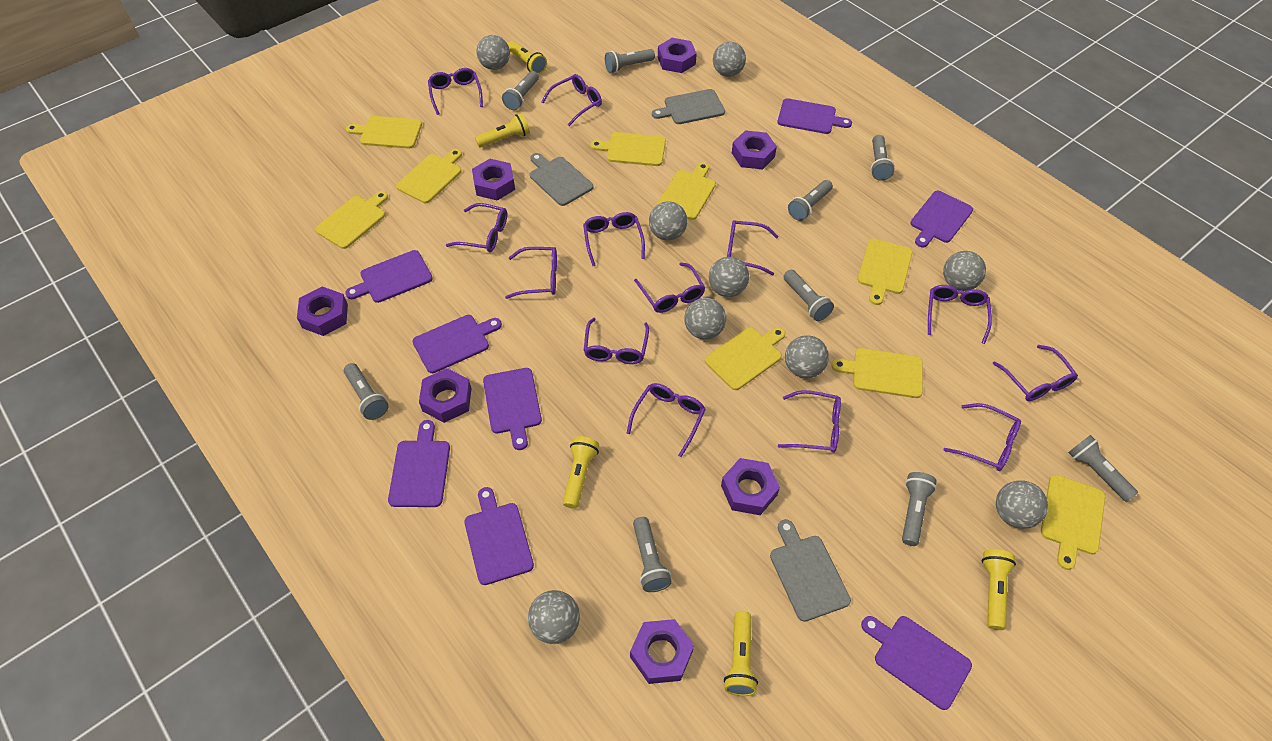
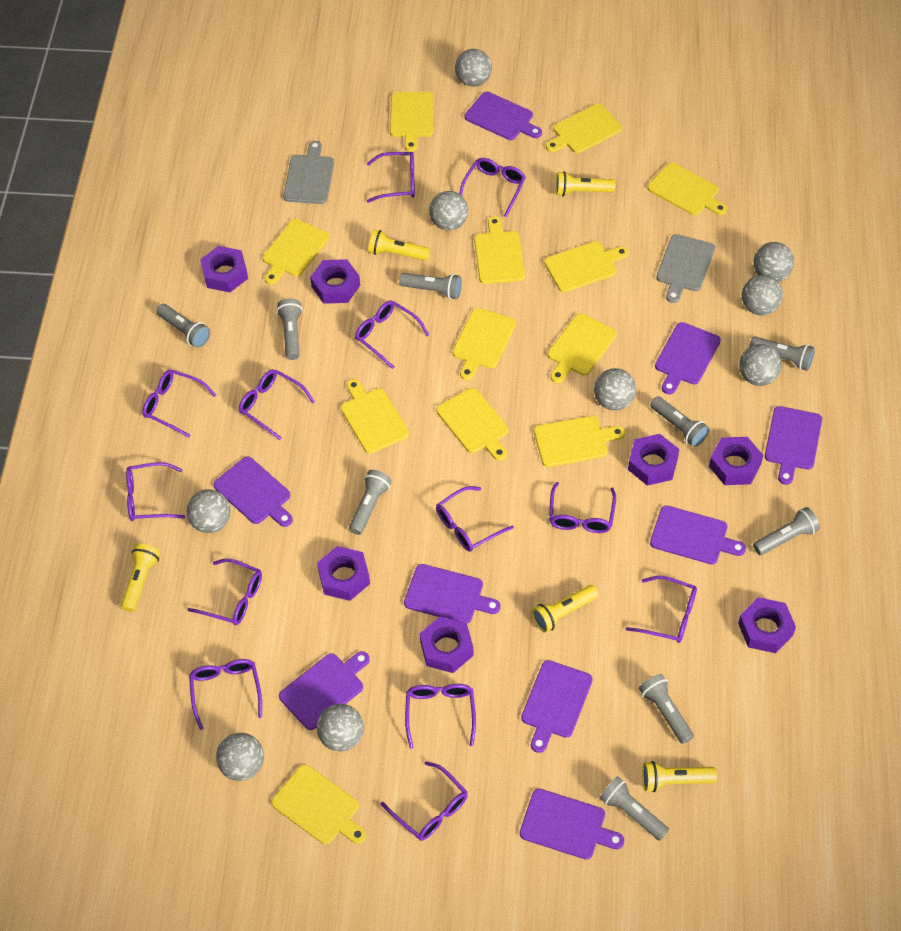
grey cutting board: [530,153,593,206] [652,89,725,124] [770,519,851,622] = 3 -> [283,141,334,204] [656,234,715,303] = 2
purple cutting board: [345,250,433,303] [388,420,450,507] [412,315,502,373] [464,487,534,585] [483,368,542,450] [777,98,852,134] [861,616,972,710] [910,191,973,247] = 8 -> [213,457,293,527] [279,651,370,730] [404,564,501,623] [465,92,542,140] [520,789,624,860] [521,660,593,753] [650,505,746,564] [655,322,721,394] [765,406,822,485] = 9
yellow cutting board: [315,191,388,249] [346,116,422,149] [396,149,462,203] [590,132,666,166] [657,162,716,220] [705,327,786,390] [831,348,923,398] [858,239,912,305] [1041,475,1105,570] = 9 -> [262,219,330,285] [271,764,367,845] [341,379,409,454] [390,92,434,152] [436,388,509,461] [453,308,516,380] [474,216,525,284] [534,416,625,467] [544,241,629,292] [546,104,622,153] [548,313,617,383] [648,162,727,215] = 12

